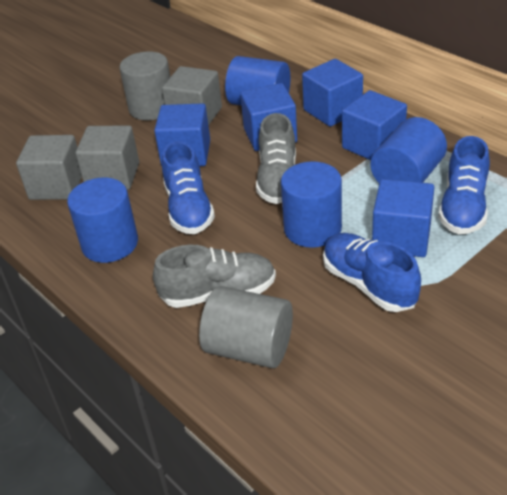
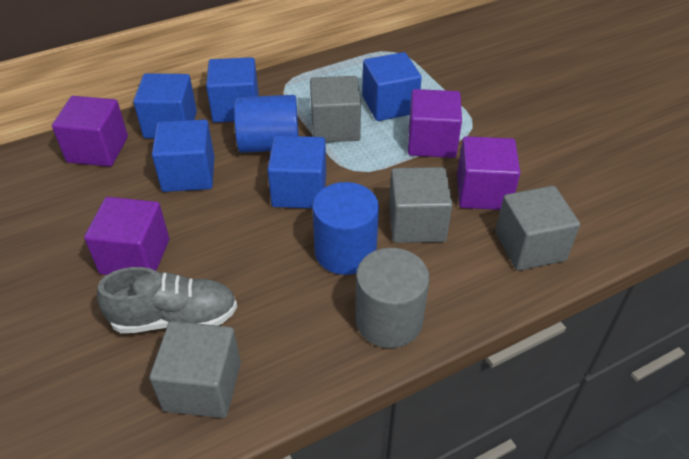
blue cylinder: [67,178,138,263] [225,56,290,105] [281,161,342,248] [371,117,447,183] = 4 -> [234,95,299,153] [312,182,379,275] = 2
blue shoe: [162,141,215,234] [323,233,421,312] [438,136,490,234] = 3 -> none = 0
grey cube: [16,135,82,200] [75,125,139,190] [162,66,222,126] = 3 -> [149,321,241,418] [310,76,361,142] [389,167,453,243] [495,186,580,271] = 4
grey cylinder: [119,51,170,120] [199,286,293,368] = 2 -> [355,248,429,348] = 1
grey shoe: [153,245,276,308] [256,113,296,204] = 2 -> [97,267,237,333] = 1
purple cube: none = 0 -> [52,96,128,167] [84,197,169,275] [408,89,462,158] [457,136,520,210] = 4

